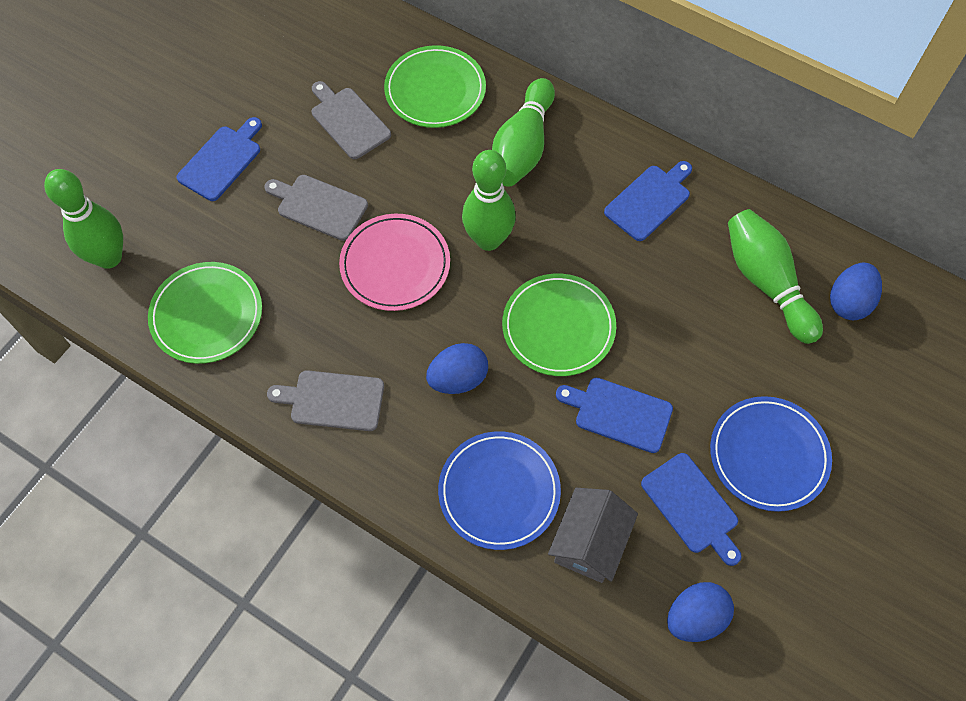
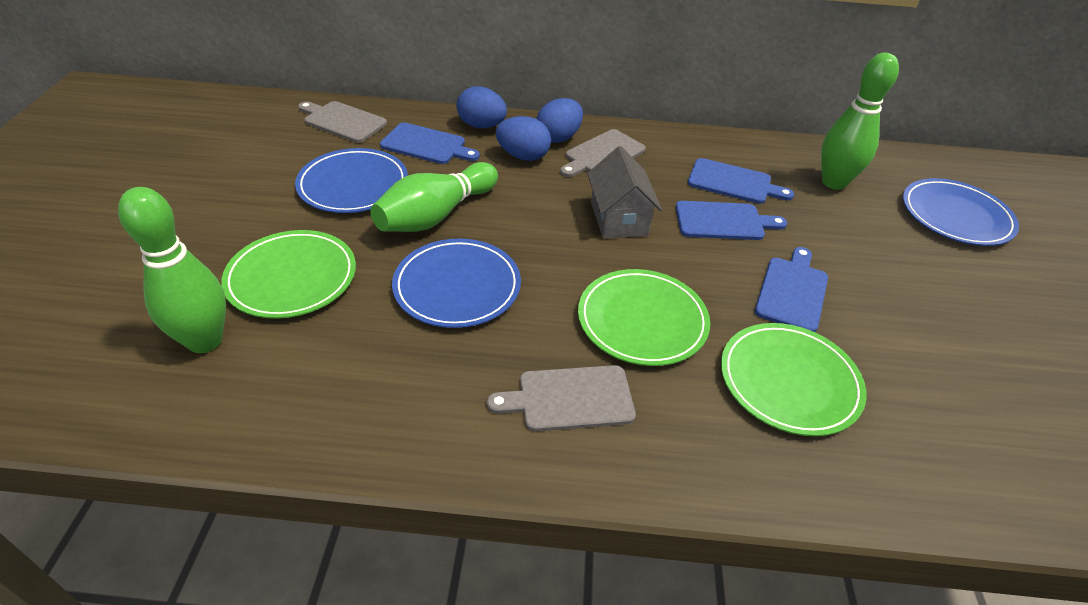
blue plate: [438,431,561,550] [710,396,832,512] = 2 -> [295,148,408,213] [392,238,521,328] [903,178,1019,246] = 3
green bowling pin: [44,169,123,269] [462,150,516,251] [492,78,555,187] [728,209,823,344] = 4 -> [118,187,226,353] [370,162,498,232] [821,53,899,190] = 3
pink plate: [339,214,450,311] = 1 -> none = 0

